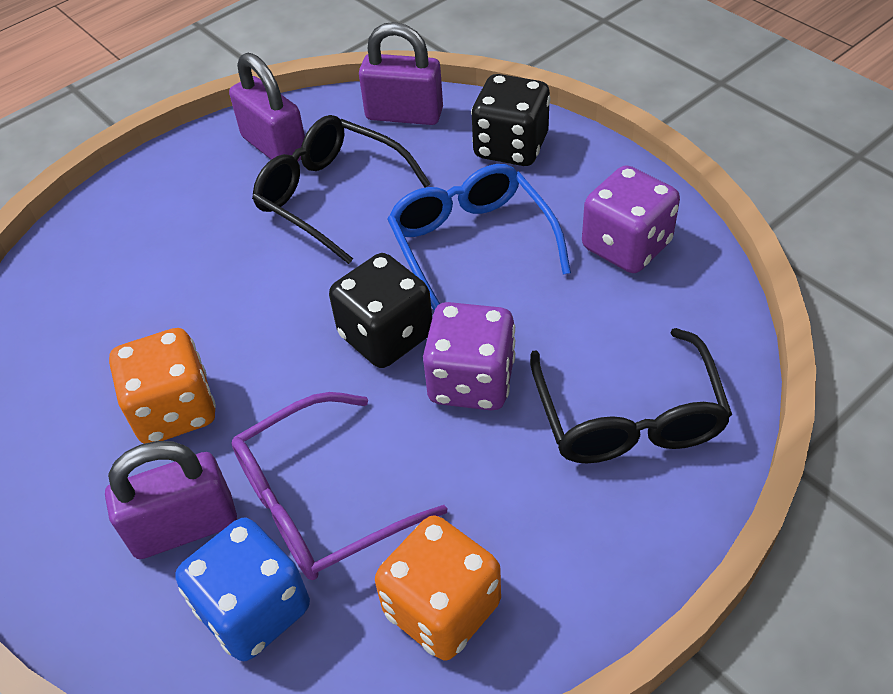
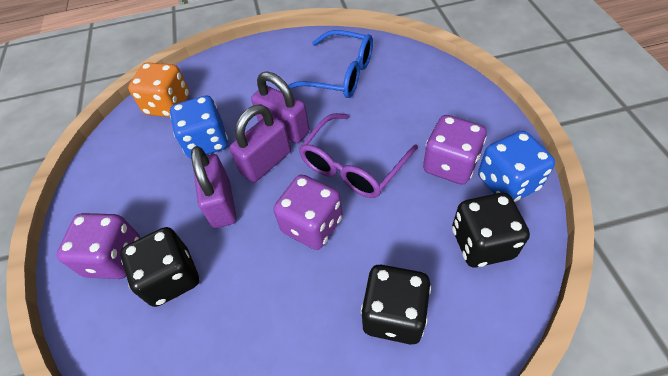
black dice: [329,253,432,368] [471,74,551,166] = 2 -> [120,227,199,307] [361,265,431,344] [452,193,530,268] = 3
black glasses: [252,115,430,264] [530,328,732,463] = 2 -> none = 0
blue dice: [175,518,310,661] = 1 -> [170,95,228,158] [478,131,555,202] = 2
orange dice: [109,328,216,444] [375,516,501,661] = 2 -> [128,62,189,117] = 1
purple dice: [423,302,515,411] [582,165,680,273] = 2 -> [57,213,140,279] [273,175,343,250] [423,115,487,185] = 3

